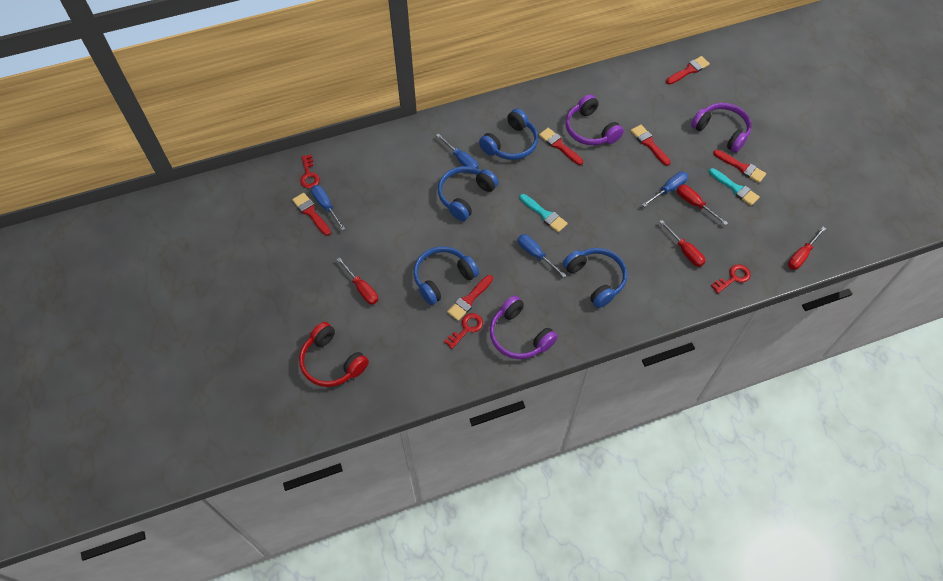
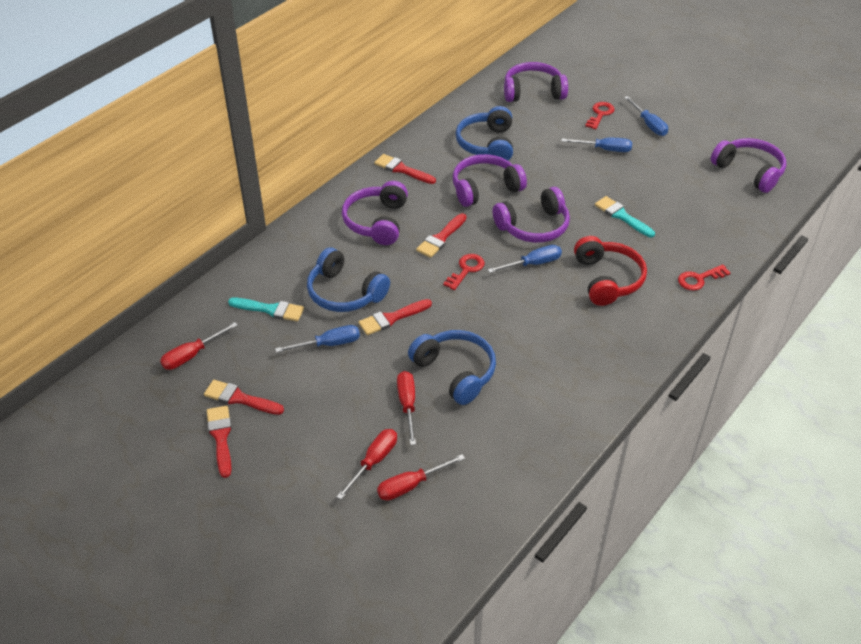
blue headphones: [413,246,479,305] [438,166,498,221] [479,109,538,160] [563,248,627,308] = 4 -> [307,248,390,312] [408,330,496,405] [456,106,513,161] = 3
purple headphones: [490,295,558,359] [565,94,624,145] [691,103,752,153] = 3 -> [342,181,408,245] [453,154,527,207] [492,187,570,243] [504,62,568,102] [711,138,786,193] = 5
red brush: [292,193,331,236] [447,275,493,321] [539,128,583,165] [631,125,671,166] [666,56,710,85] [713,150,766,183] = 6 -> [204,380,284,415] [207,406,231,478] [358,299,432,335] [374,154,436,184] [416,213,466,258] = 5

